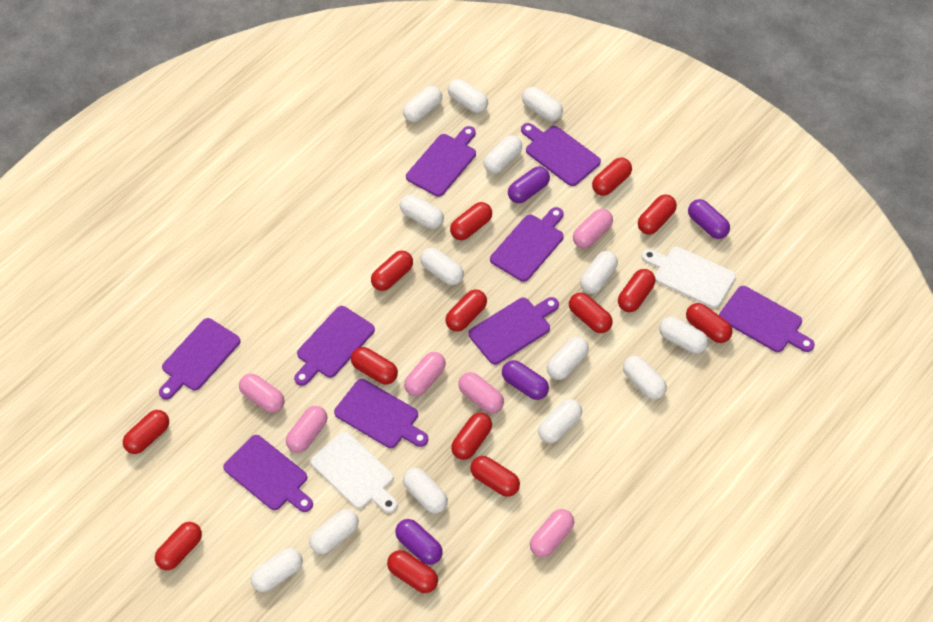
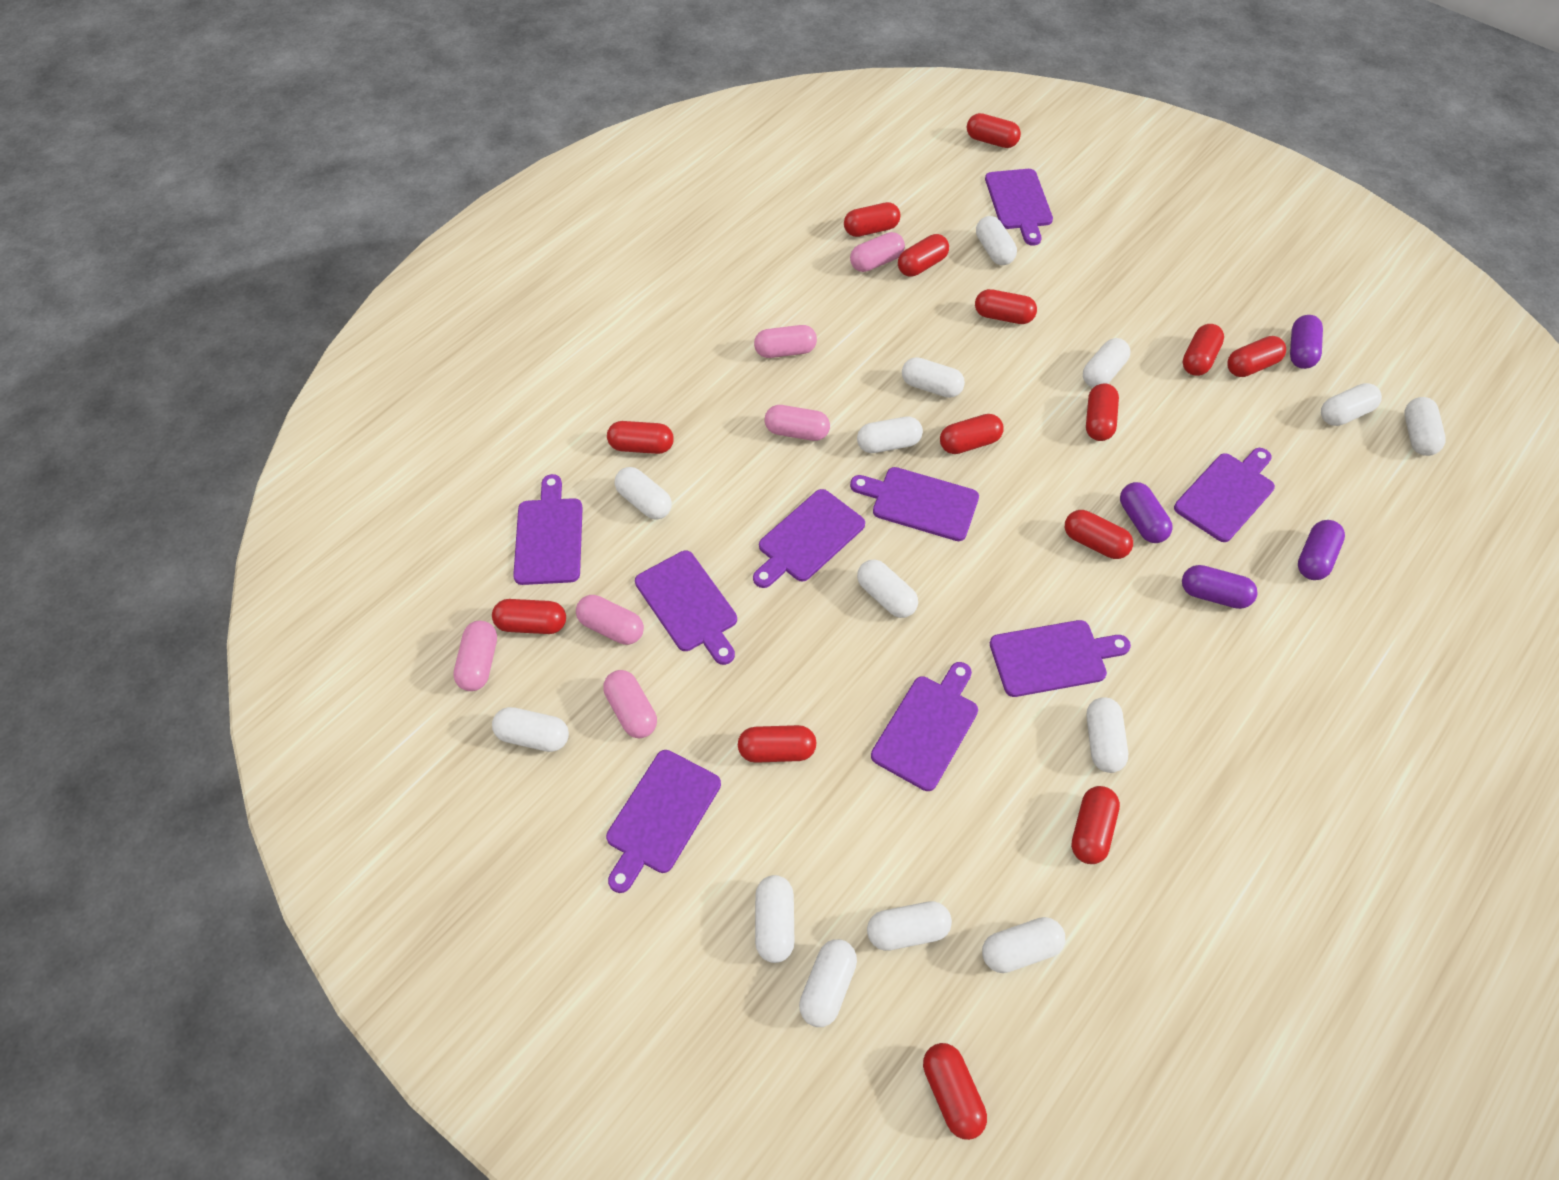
white cutting board: [311,431,398,513] [642,247,736,308] = 2 -> none = 0

